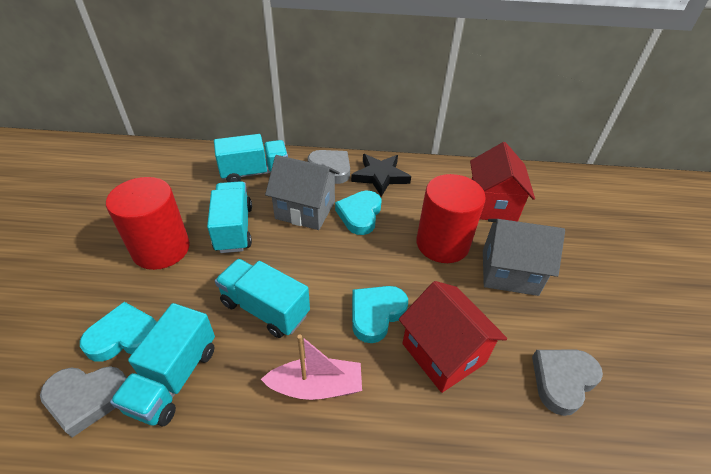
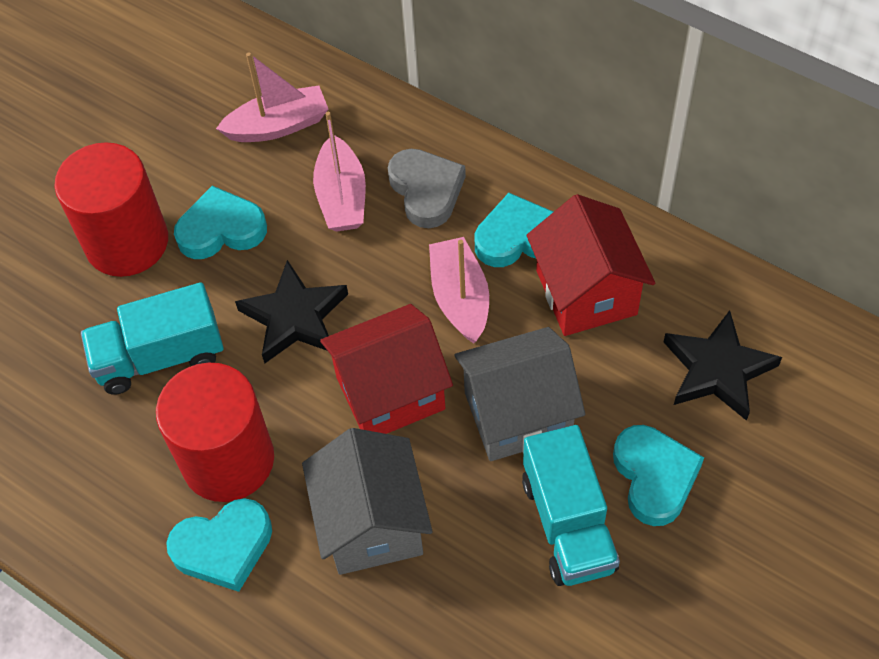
black star: [351,154,411,197] = 1 -> [235,260,348,364] [664,310,782,421] = 2
grey heart: [40,366,127,437] [308,150,350,184] [532,350,603,416] = 3 -> [388,149,466,228] = 1
pink boat: [261,335,362,400] = 1 -> [216,52,328,142] [313,112,366,232] [429,237,489,344] = 3
turquoise heart: [80,302,157,362] [335,191,381,235] [352,286,408,343] = 3 -> [166,498,272,592] [174,186,267,259] [475,193,553,267] [613,425,704,526] = 4
turquoise truck: [110,303,215,426] [207,181,252,253] [214,134,288,182] [215,259,310,338] = 4 -> [81,282,224,395] [522,425,620,586] = 2

